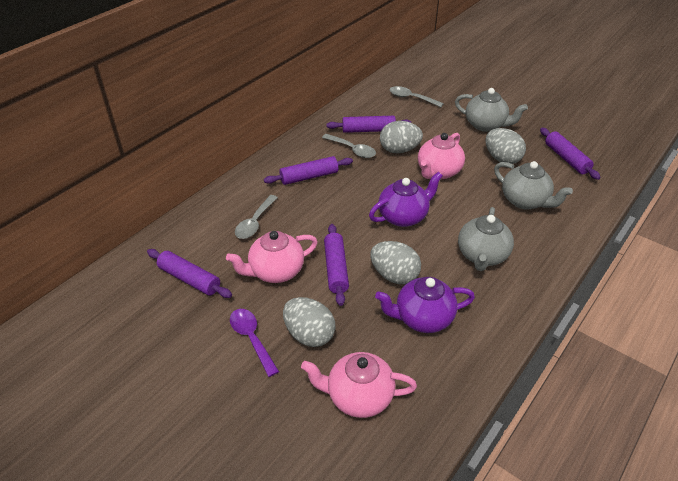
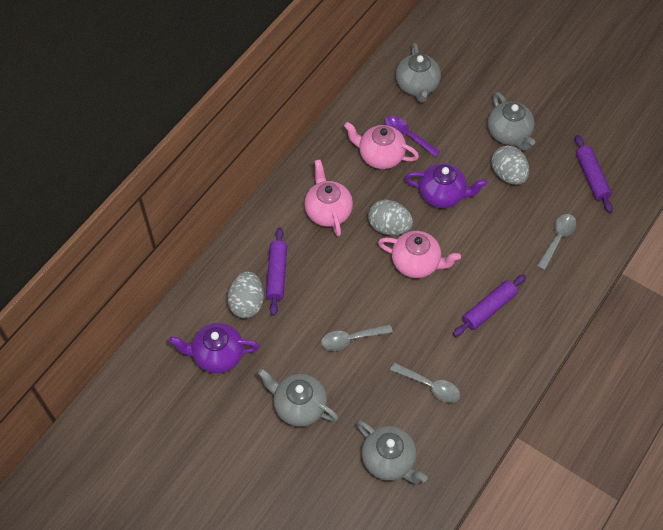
grey egg: [283,297,336,347] [371,241,421,284] [380,121,423,153] [485,128,526,164] = 4 -> [227,271,264,318] [368,200,413,235] [491,145,529,185] = 3
grey teapot: [455,88,528,132] [458,207,514,271] [494,161,573,209] = 3 -> [258,369,338,427] [357,421,428,483] [396,43,441,103] [488,92,535,151] = 4
purple rolling pin: [147,249,232,298] [264,156,353,185] [324,224,349,306] [326,116,411,133] [540,128,601,180] = 5 -> [266,227,287,316] [453,274,526,337] [575,135,613,213] = 3

